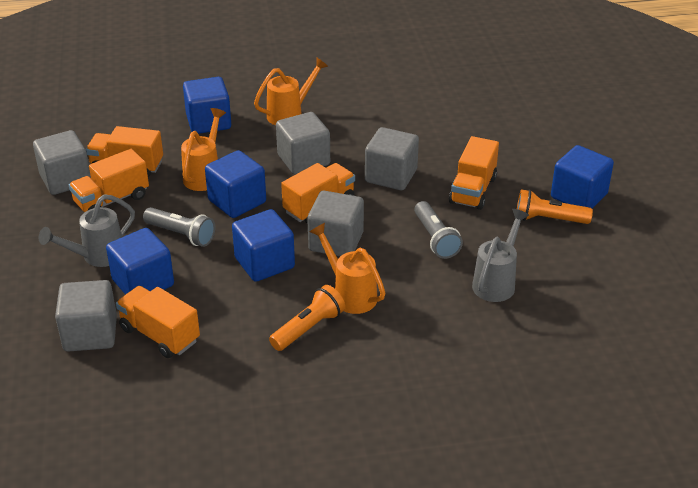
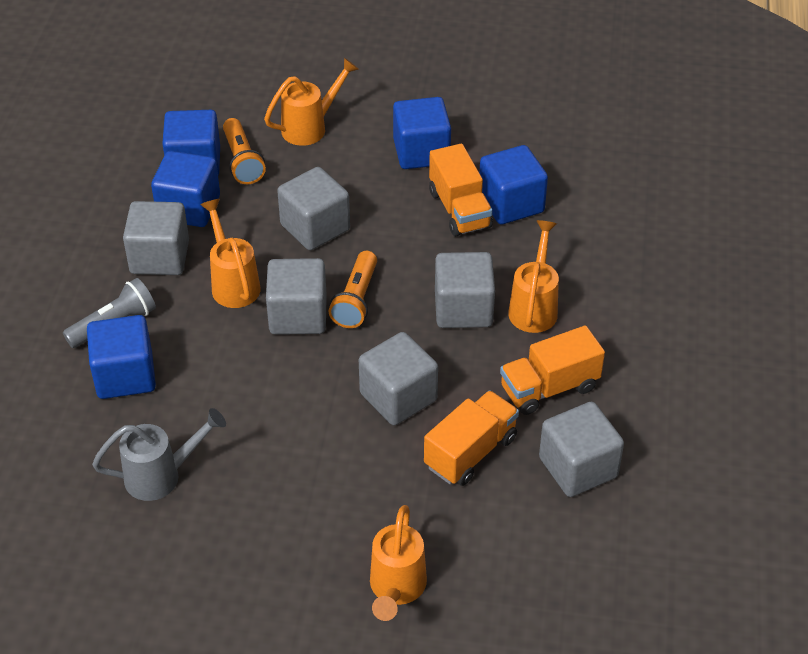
grey cube: [33,130,91,195] [55,280,117,352] [276,112,330,174] [307,191,364,256] [365,127,419,190] = 5 -> [123,201,189,275] [266,258,327,335] [277,167,350,250] [359,332,438,425] [435,252,495,328] [539,402,624,497] = 6
grey flashlight: [143,207,215,247] [414,201,463,259] = 2 -> [63,278,156,348] = 1
grey watering can: [39,194,135,267] [472,209,529,302] = 2 -> [92,408,226,501] = 1
orange truck: [69,149,149,212] [86,126,163,177] [116,286,200,358] [281,163,355,224] [449,136,499,210] = 5 -> [424,390,519,486] [429,144,493,236] [500,325,605,415] = 3
orange watering can: [181,108,226,191] [254,57,328,125] [309,223,385,314] = 3 -> [200,199,261,308] [264,58,359,146] [370,505,427,621] [508,220,559,333] = 4

